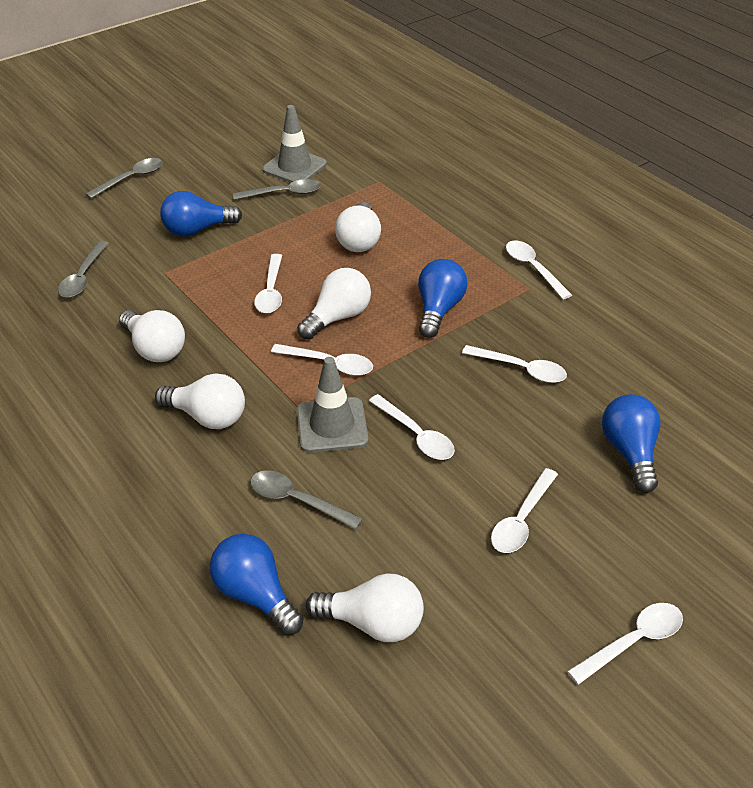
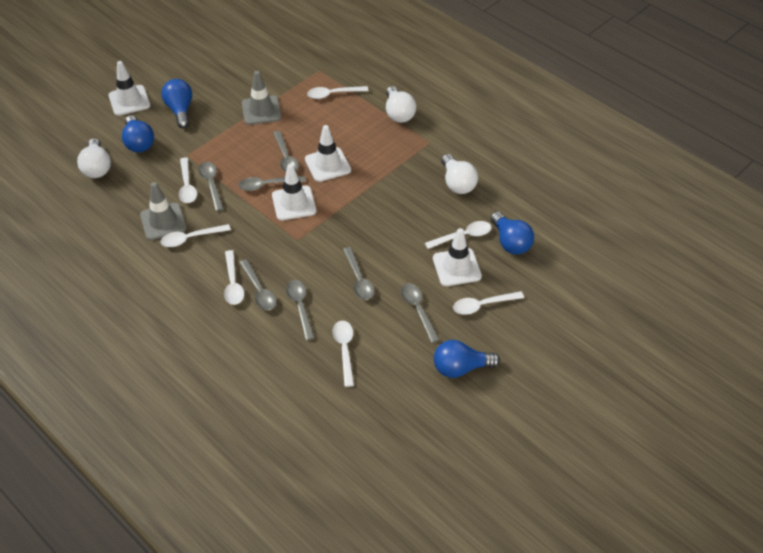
grey spoon: [58,241,109,298] [86,158,163,199] [233,179,321,200] [250,470,363,529] = 4 -> [198,162,223,211] [238,176,306,191] [239,259,277,310] [273,131,299,172] [286,280,314,341] [343,247,374,300] [401,283,439,343] = 7
white light bulb: [119,310,185,362] [155,373,245,429] [297,268,371,340] [306,573,424,642] [335,202,381,252] = 5 -> [77,138,111,178] [386,86,416,123] [441,154,478,194] = 3
white traffic cone: none = 0 -> [108,61,150,116] [272,164,316,220] [305,125,351,182] [433,228,482,286] = 4

